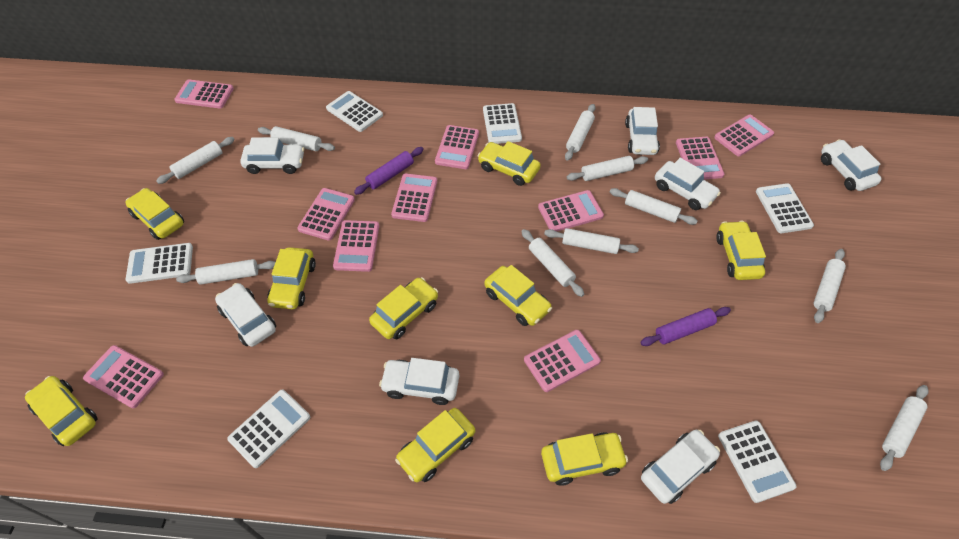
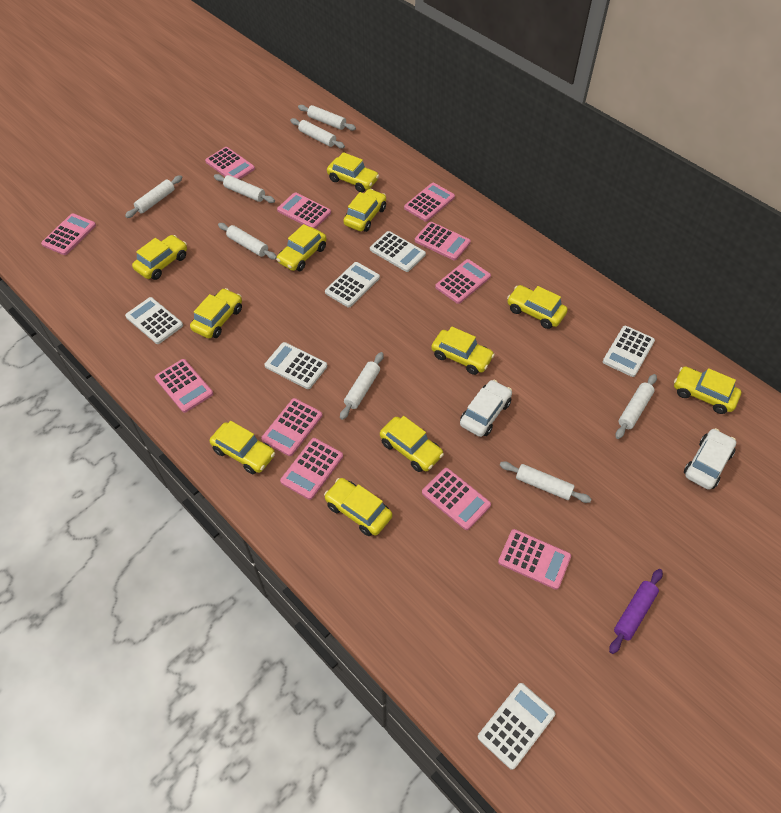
pink calculator: [83,345,164,408] [174,79,234,108] [297,188,355,241] [333,220,379,272] [391,174,437,222] [435,125,479,169] [524,330,601,392] [538,190,604,231] [676,137,725,180] [714,115,774,156] = 10 -> [41,213,96,255] [155,359,213,413] [205,147,255,179] [261,398,323,456] [277,192,331,229] [280,438,343,500] [404,183,455,222] [415,222,471,261] [422,468,491,530] [435,259,491,304] [498,529,571,590] = 11
purple rolling pin: [354,147,424,195] [640,307,731,346] = 2 -> [609,569,663,654] = 1
white car: [215,283,276,347] [240,137,305,174] [379,358,459,405] [625,107,660,155] [641,430,720,504] [655,158,721,210] [821,139,882,191] = 7 -> [460,380,512,437] [684,428,736,490] = 2
white rolling pin: [157,137,235,184] [176,259,275,285] [258,126,335,151] [521,229,584,297] [544,228,639,254] [565,104,595,161] [567,156,648,181] [610,188,697,225] [814,249,846,323] [880,385,928,471] = 10 -> [125,175,183,218] [214,174,275,203] [218,223,277,259] [290,118,345,149] [298,105,356,131] [340,352,384,420] [500,461,592,503] [616,374,657,439] = 8
yellow car: [25,376,98,446] [125,188,184,240] [267,247,316,309] [369,277,438,339] [395,408,475,482] [477,141,541,186] [484,265,552,326] [541,433,628,486] [716,221,766,280] = 9 -> [132,235,187,280] [190,288,242,338] [210,421,275,474] [276,224,327,271] [324,478,392,536] [327,152,379,192] [343,189,386,232] [380,416,444,472] [431,326,495,375] [507,285,568,329] [674,366,741,414] = 11

